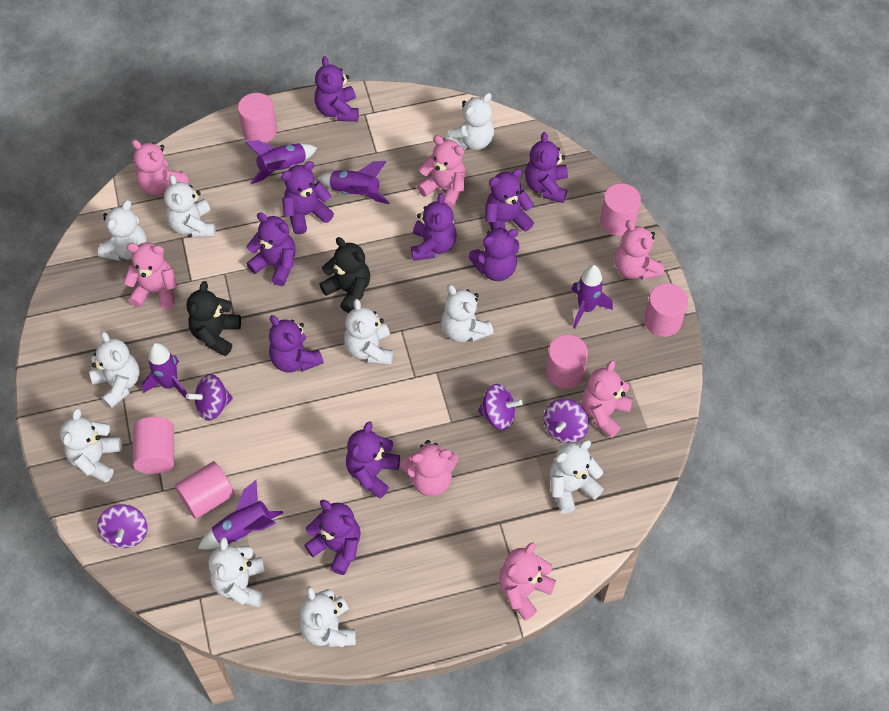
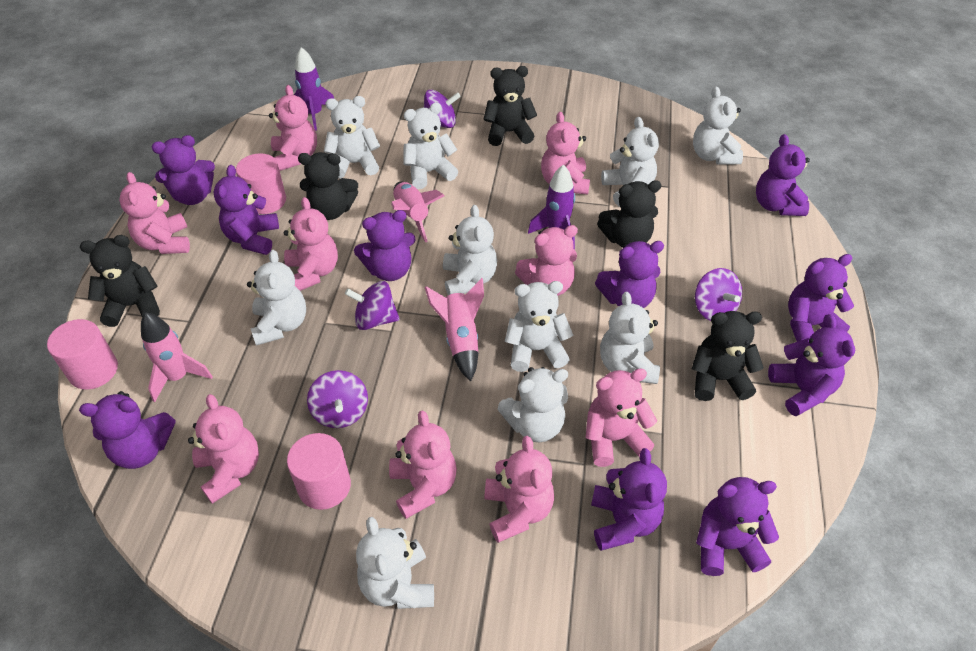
black teddy bear: [187,281,241,356] [319,237,370,313] = 2 -> [80,235,160,327] [298,152,358,220] [483,66,537,146] [597,180,661,248] [692,311,764,401] = 5
pink cylinder: [133,417,174,474] [175,461,235,519] [238,93,277,143] [546,335,588,389] [600,183,641,236] [644,283,688,337] = 6 -> [47,319,118,390] [236,153,286,214] [287,433,351,510] = 3
pink rocket: none = 0 -> [141,312,213,402] [391,182,445,242] [425,278,484,381] = 3
pink teddy bear: [123,242,177,310] [132,140,189,196] [400,440,458,496] [417,135,466,209] [499,543,556,621] [582,360,633,438] [615,220,664,280] = 7 -> [119,172,190,254] [188,394,259,504] [269,85,317,171] [283,197,338,291] [389,410,457,519] [484,436,554,543] [515,225,578,296] [541,112,590,194] [585,368,657,467] = 9
purple rocket: [142,343,190,401] [198,480,283,550] [245,140,317,185] [318,161,390,204] [571,265,613,329] = 5 -> [294,47,334,131] [528,165,575,250] = 2

